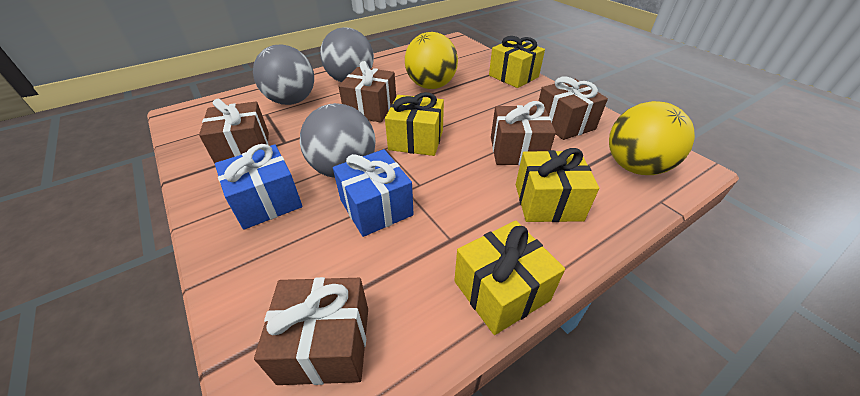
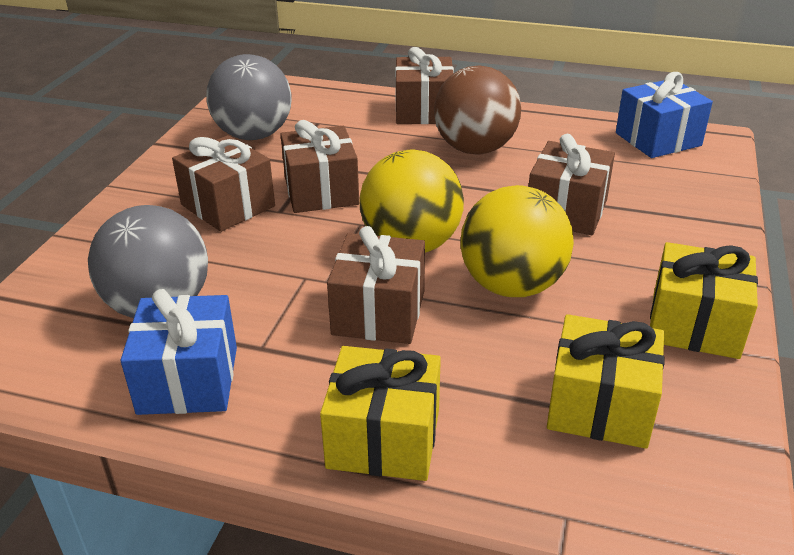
brown ball: none = 0 -> [434,66,521,154] = 1
grey ball: [253,45,314,105] [300,103,376,178] [320,27,374,83] = 3 -> [88,205,208,318] [206,54,291,140] = 2
yellow gift: [385,92,444,156] [454,221,565,335] [489,36,545,88] [516,148,599,222] = 4 -> [320,346,441,481] [547,314,665,449] [650,242,758,359] = 3

